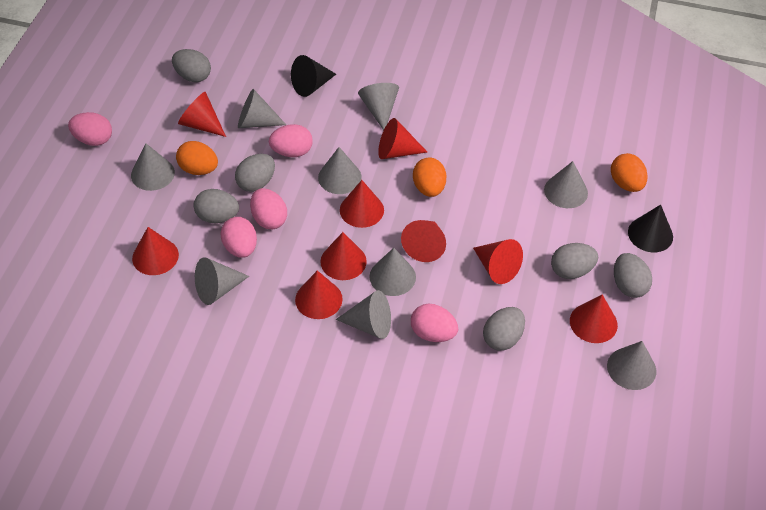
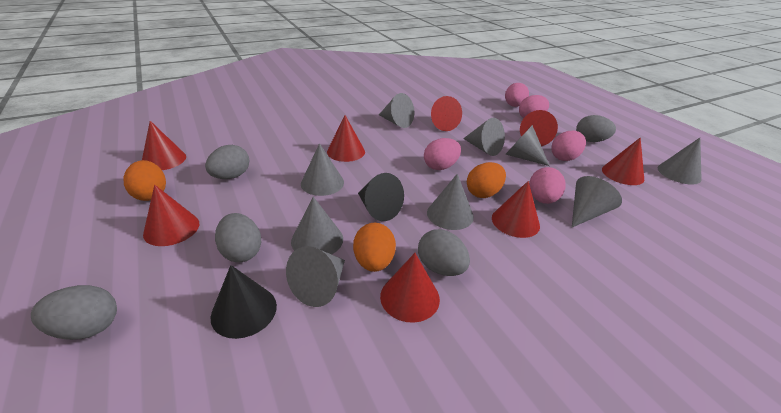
grey egg: [172,49,211,82] [194,189,239,223] [235,154,275,192] [483,307,525,351] [551,243,598,279] [614,253,652,298] = 6 -> [31,285,117,340] [205,145,249,179] [215,213,261,262] [418,229,470,276] [576,115,616,142] = 5
red cone: [132,227,179,275] [178,92,226,137] [295,270,343,319] [320,232,367,280] [340,180,384,228] [378,118,427,159] [401,220,446,262] [473,239,523,284] [570,294,618,343] = 9 -> [142,121,186,170] [143,185,199,246] [327,115,365,162] [380,253,440,323] [431,96,462,131] [492,181,540,238] [520,110,558,146] [602,138,644,185] = 8

